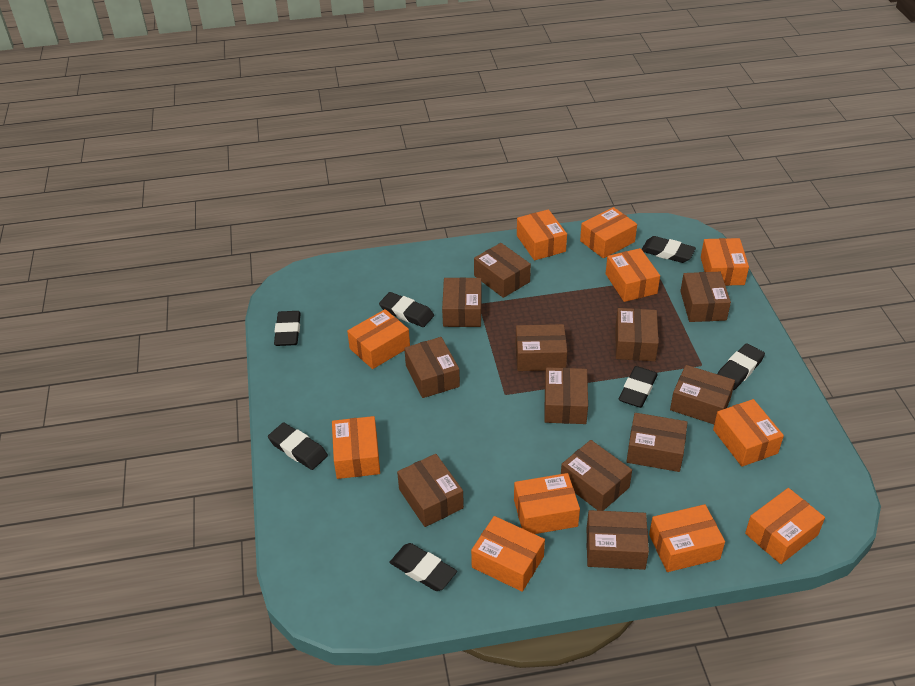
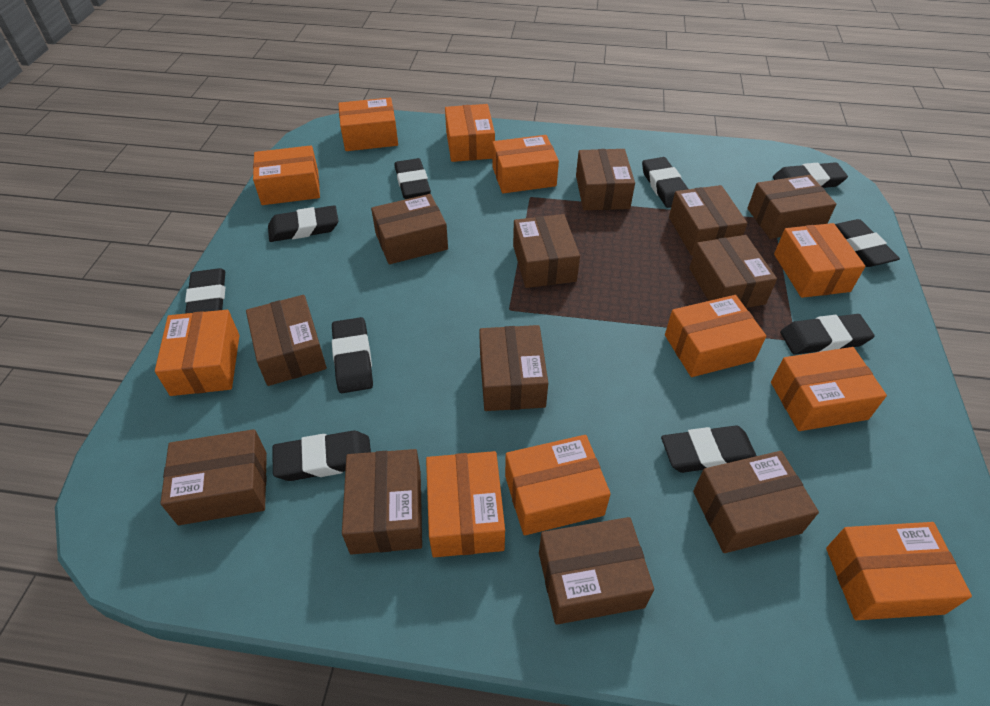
black eraser: [268,423,328,470] [274,311,301,346] [379,292,434,327] [390,543,457,591] [619,366,658,408] [642,236,696,263] [718,343,765,390] = 7 -> [185,268,225,314] [268,205,338,242] [273,431,371,481] [332,317,373,393] [395,158,431,199] [642,157,688,208] [661,425,757,473] [773,162,848,188] [780,314,874,355] [835,219,900,267] = 10

